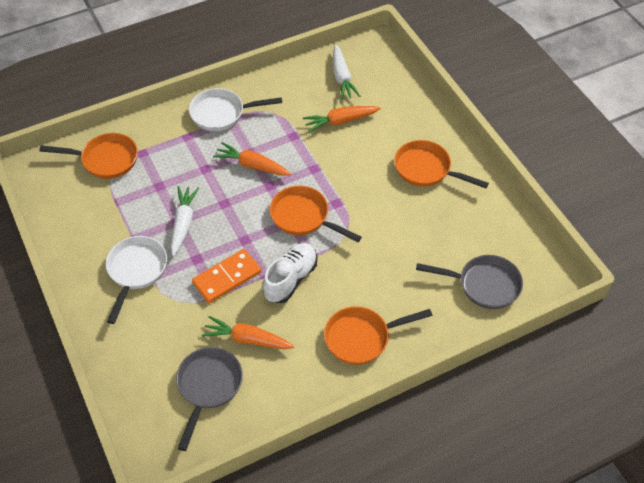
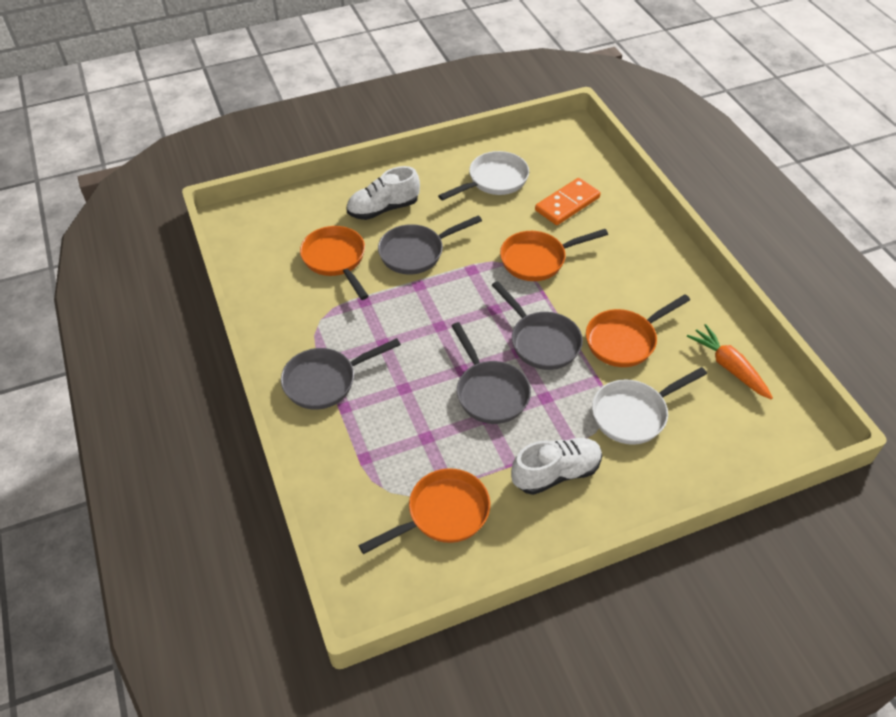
grey pan: [176,347,243,451] [416,255,523,309] = 2 -> [281,338,401,410] [378,215,482,275] [452,322,531,424] [492,281,583,370] = 4
orange carrot: [202,316,295,349] [213,142,291,176] [303,106,381,132] = 3 -> [687,324,773,399] = 1
white carrot: [171,186,199,256] [333,44,360,100] = 2 -> none = 0
white shoe: [263,243,317,303] = 1 -> [346,166,420,220] [511,438,602,495] = 2

